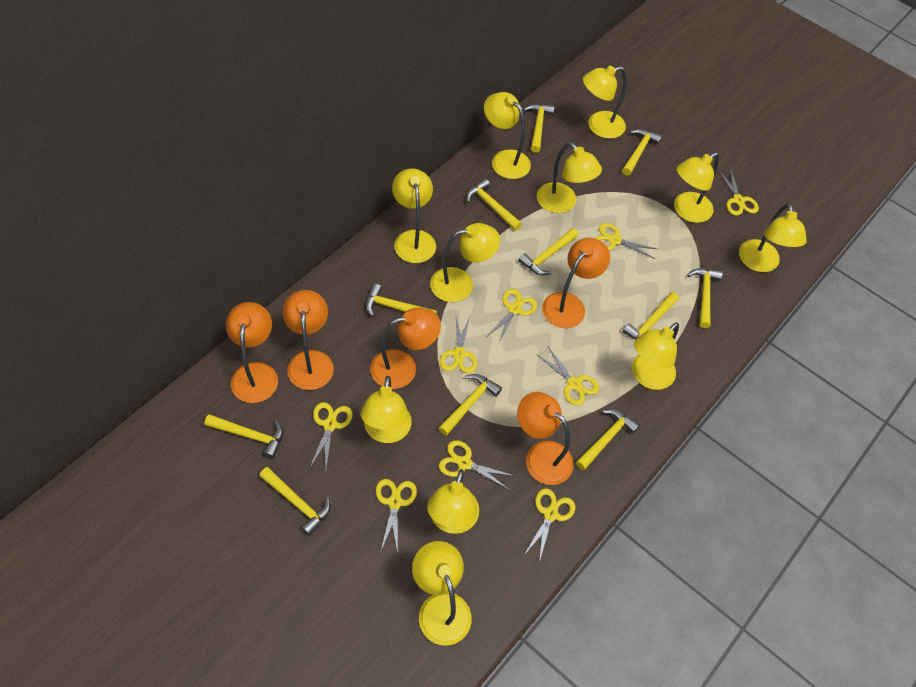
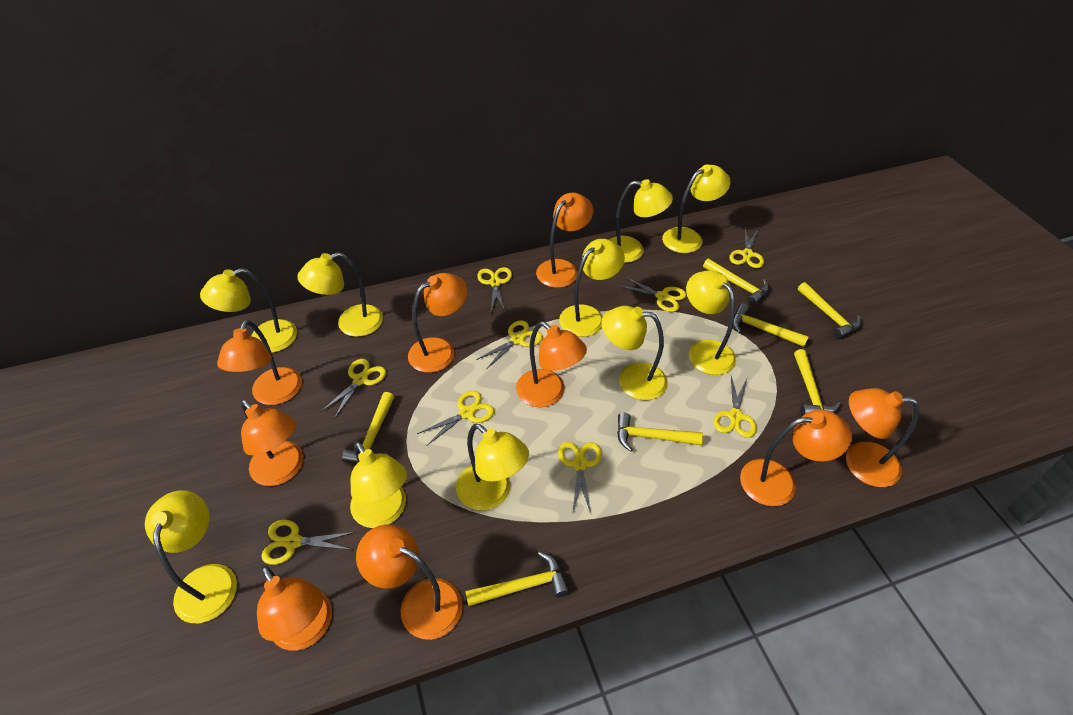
orange lamp: [226,302,278,403] [282,290,334,390] [370,307,441,389] [517,392,574,485] [542,238,610,328] = 5 -> [217,320,302,405] [241,399,303,486] [257,566,332,651] [356,524,463,640] [408,273,468,373] [516,321,587,407] [536,193,593,288] [740,409,852,506] [846,388,920,487] = 9
yellow hammer: [204,414,283,459] [259,467,330,536] [365,283,437,317] [438,374,502,436] [466,179,522,231] [518,228,578,275] [523,104,555,153] [576,409,640,471] [622,129,662,176] [623,292,679,339] [687,268,723,328] = 11 -> [342,392,394,463] [465,551,569,607] [617,413,703,452] [703,259,769,305] [733,303,809,347] [794,349,841,416] [798,282,861,339] = 7
yellow lamp: [361,376,412,443] [392,169,436,263] [412,541,472,645] [427,469,479,534] [430,223,500,302] [484,92,531,179] [537,142,602,213] [583,66,627,139] [632,322,679,390] [674,152,719,223] [739,203,807,272] = 11 -> [145,491,237,623] [200,268,297,353] [297,252,383,337] [350,441,407,528] [456,423,529,510] [559,239,625,337] [601,306,668,400] [609,179,673,263] [662,164,731,253] [686,270,736,375] = 10

